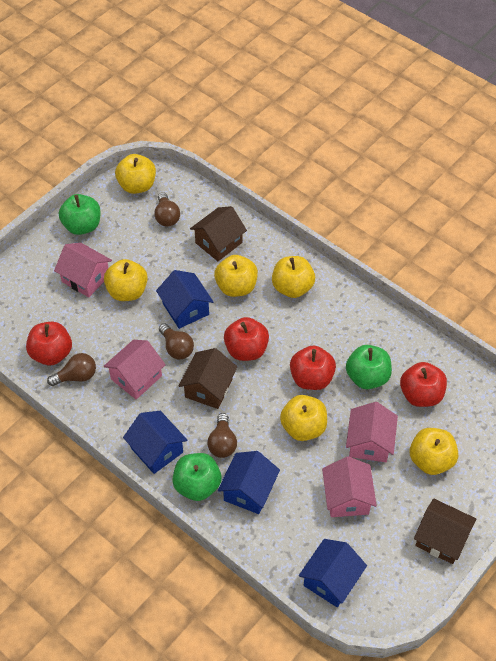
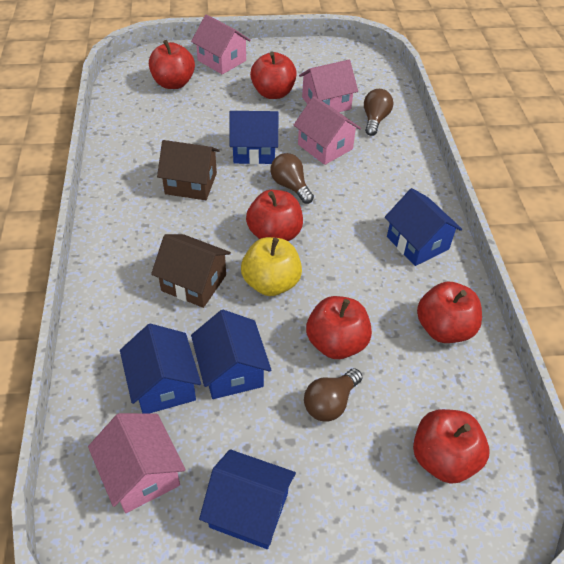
blue house: [123,411,187,474] [156,270,214,329] [218,451,280,514] [299,539,367,607] = 4 -> [120,324,201,414] [191,310,271,399] [199,449,296,549] [230,111,278,164] [385,188,462,266] = 5
brown house: [179,348,237,409] [190,206,247,261] [414,499,477,564] = 3 -> [151,234,231,308] [157,140,220,200] = 2
brown light bulb: [47,353,96,386] [154,192,180,227] [159,323,194,359] [207,413,237,458] = 4 -> [270,153,314,204] [304,368,363,422] [364,89,393,136] = 3
green apple: [59,194,101,235] [172,453,221,501] [346,345,392,389] = 3 -> none = 0
red apple: [26,322,72,365] [224,317,269,361] [290,346,336,390] [400,362,447,407] = 4 -> [149,40,195,89] [246,190,303,241] [250,52,297,99] [306,296,372,359] [413,409,489,484] [417,282,482,343] = 6
yellow apple: [104,259,148,301] [115,154,156,194] [214,255,258,297] [272,256,315,298] [280,395,327,441] [410,428,458,475] = 6 -> [241,237,302,296] = 1

